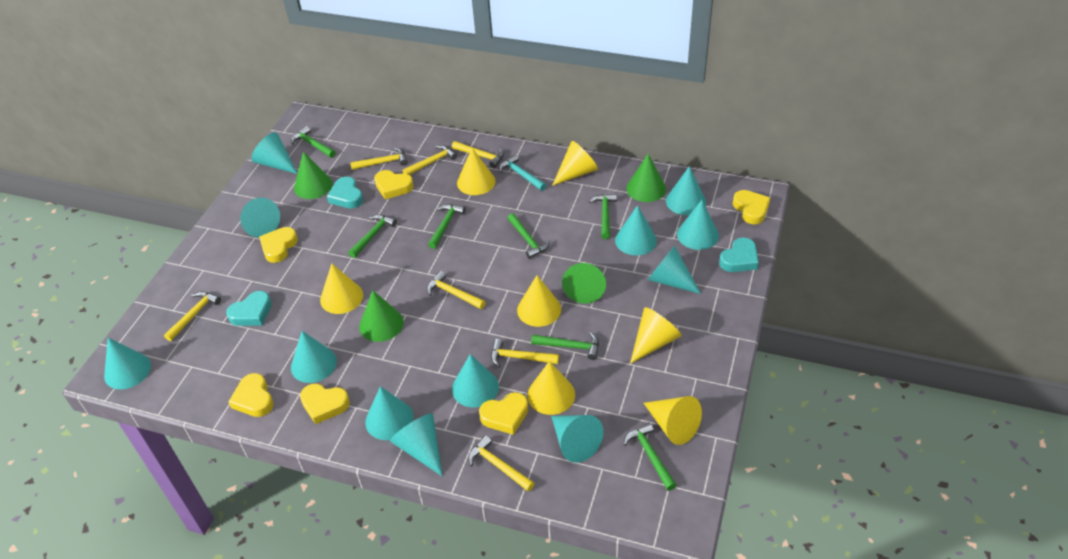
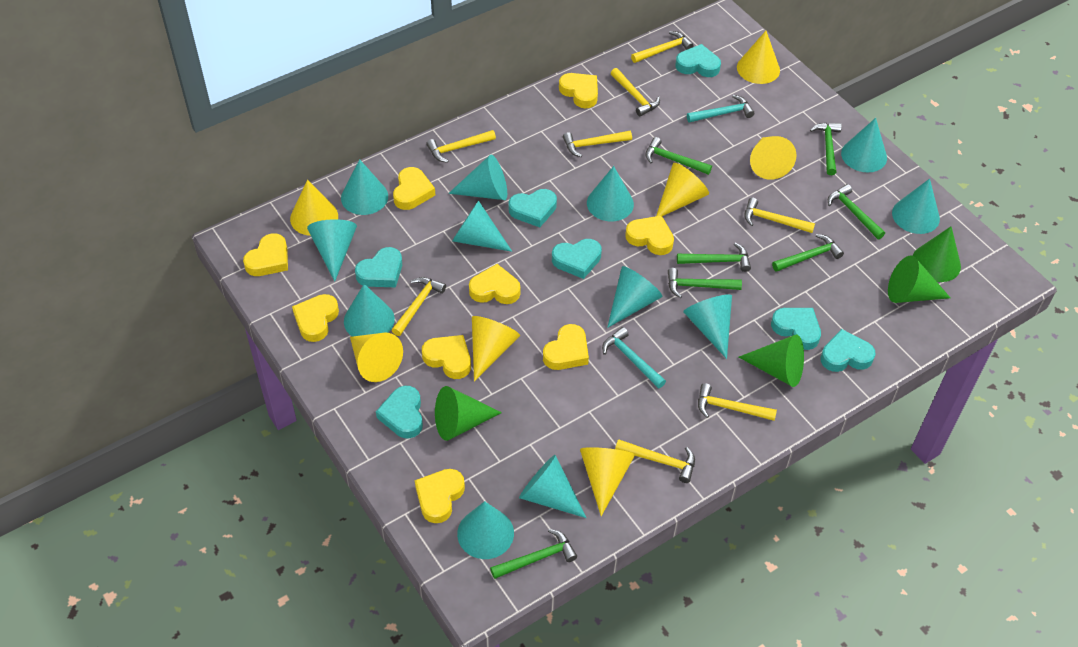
turquoise hammer: [499,154,546,191] = 1 -> [602,327,666,388] [687,95,755,123] = 2
turquoise heart: [226,291,272,326] [327,177,363,208] [719,237,759,272] = 3 -> [355,247,402,287] [376,386,423,439] [509,189,557,227] [552,239,602,279] [675,44,721,77] [771,308,821,350] [820,329,876,372] = 7
yellow hammer: [164,292,221,341] [350,147,408,170] [403,145,457,175] [427,271,486,309] [452,141,504,168] [468,435,534,491] [491,339,559,367] = 7 -> [392,277,446,336] [426,130,496,163] [563,131,632,157] [611,68,660,117] [615,439,695,483] [631,31,694,63] [698,383,777,421] [744,198,815,233] = 8
yellow heart: [228,373,274,417] [259,227,298,263] [300,384,350,424] [374,170,414,200] [479,392,528,435] [733,190,770,224] = 6 -> [243,233,288,276] [292,294,339,342] [393,167,435,210] [415,469,465,523] [422,335,471,379] [469,264,521,304] [543,324,589,370] [559,73,598,108] [625,215,674,255] = 9

